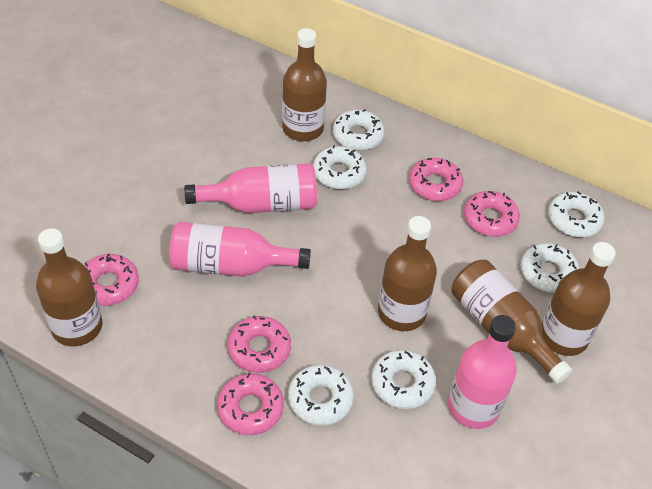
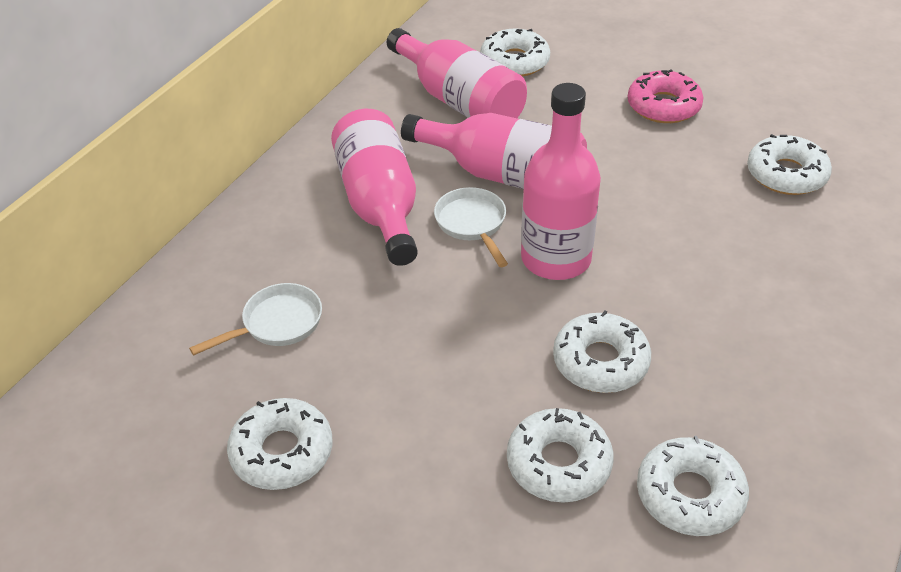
brown bottle: [36,228,103,346] [282,28,327,141] [378,216,437,331] [452,260,572,384] [542,242,616,356] = 5 -> none = 0
pink bottle: [169,222,311,277] [184,163,317,213] [448,315,517,429] = 3 -> [331,109,418,266] [387,28,527,118] [401,113,587,189] [521,83,601,280] = 4
pink donut: [84,254,139,306] [217,373,284,435] [228,315,291,373] [409,158,463,201] [464,191,520,237] = 5 -> [628,69,703,123] = 1
white pan: none = 0 -> [189,283,322,355] [434,187,508,267] = 2

